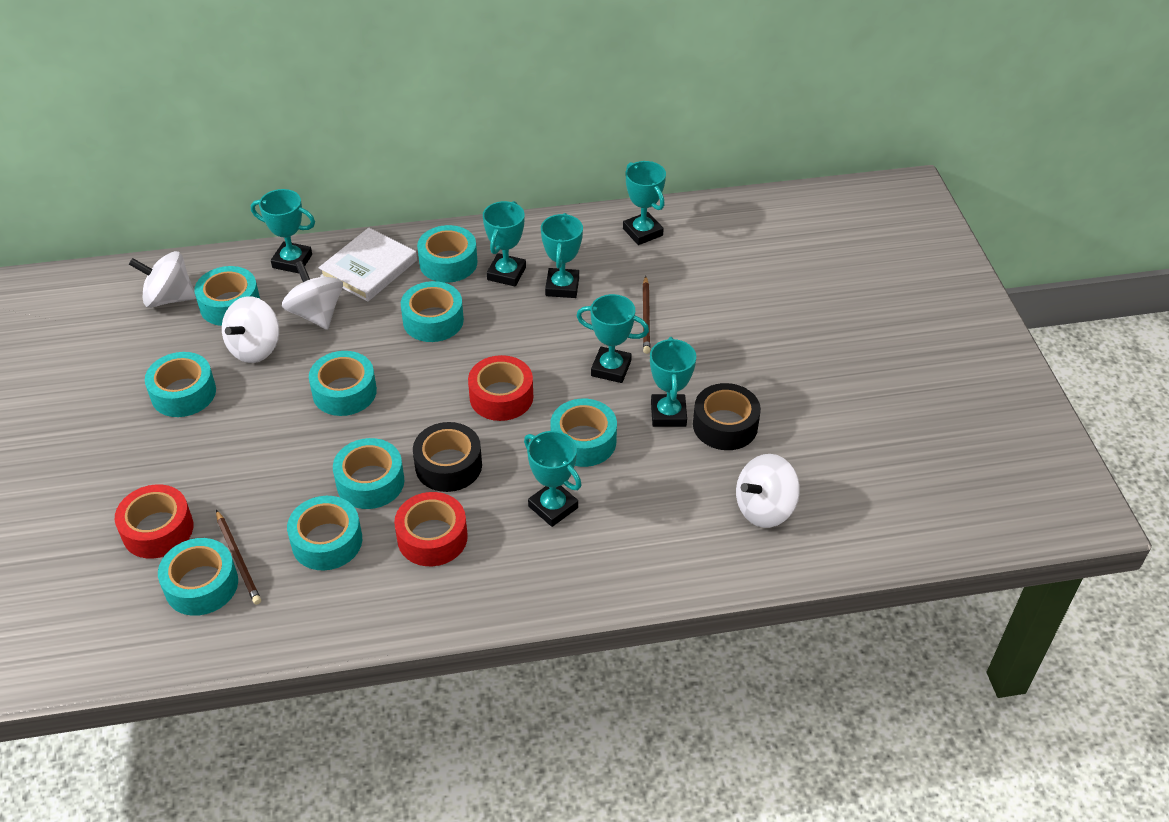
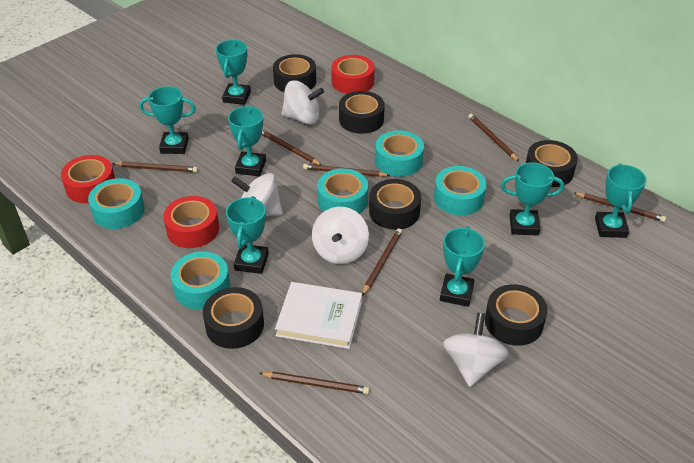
black tape: [413,422,482,492] [693,383,761,450] = 2 -> [203,287,264,349] [273,54,316,92] [339,91,385,134] [369,179,421,230] [485,284,548,346] [526,140,578,187] = 6
brown pencil: [216,510,261,605] [643,276,650,354] = 2 -> [112,162,198,172] [259,372,369,394] [261,129,322,165] [303,164,390,177] [362,228,402,296] [468,114,519,161] [573,192,666,222] = 7
turquoise tape: [145,352,216,417] [158,538,238,616] [194,266,260,326] [287,496,362,570] [309,351,377,416] [333,438,404,509] [401,281,464,342] [417,225,478,283] [550,399,617,467] = 9 -> [88,178,145,229] [171,251,230,309] [317,168,368,214] [375,130,424,177] [434,166,487,215] = 5

